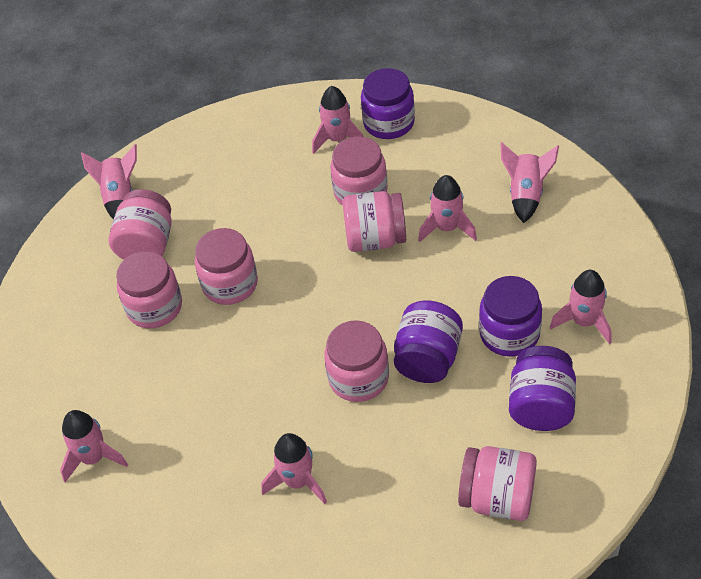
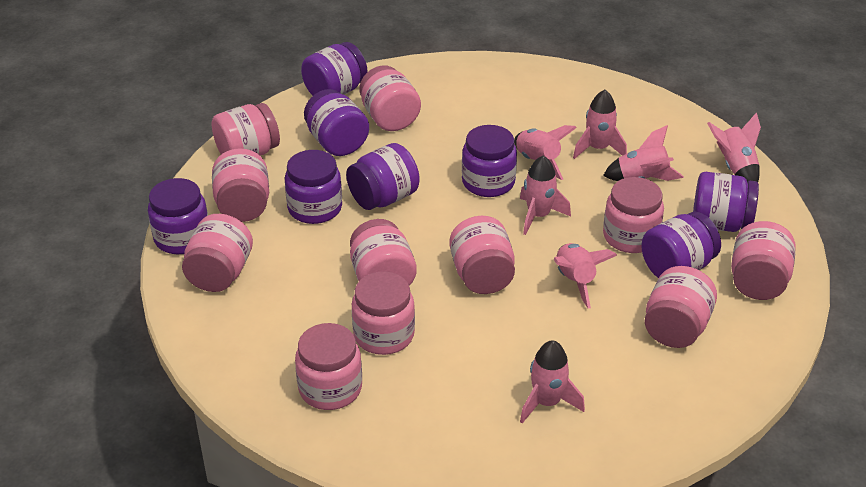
pink jar: [109,189,172,260] [116,251,182,328] [195,228,258,305] [324,320,389,402] [330,136,388,206] [343,191,406,252] [458,446,537,521] = 7 -> [182,214,253,292] [212,103,280,156] [212,148,269,222] [295,323,362,410] [350,219,417,286] [352,272,415,355] [359,65,421,131] [449,216,515,294] [603,177,664,253] [645,266,717,348] [731,221,796,300] = 11
purple jar: [361,68,415,139] [394,300,463,383] [479,276,542,357] [509,346,576,431] = 4 -> [148,178,208,254] [285,150,342,224] [301,42,367,96] [304,89,369,156] [346,143,420,210] [462,125,517,197] [642,212,721,278] [693,172,759,232] = 8

